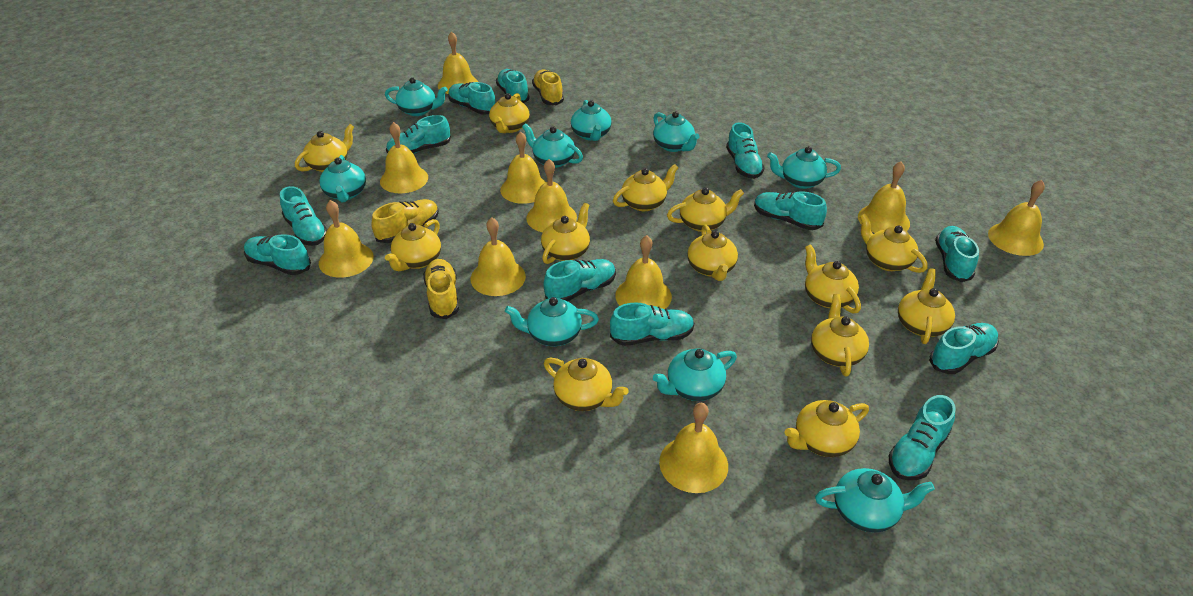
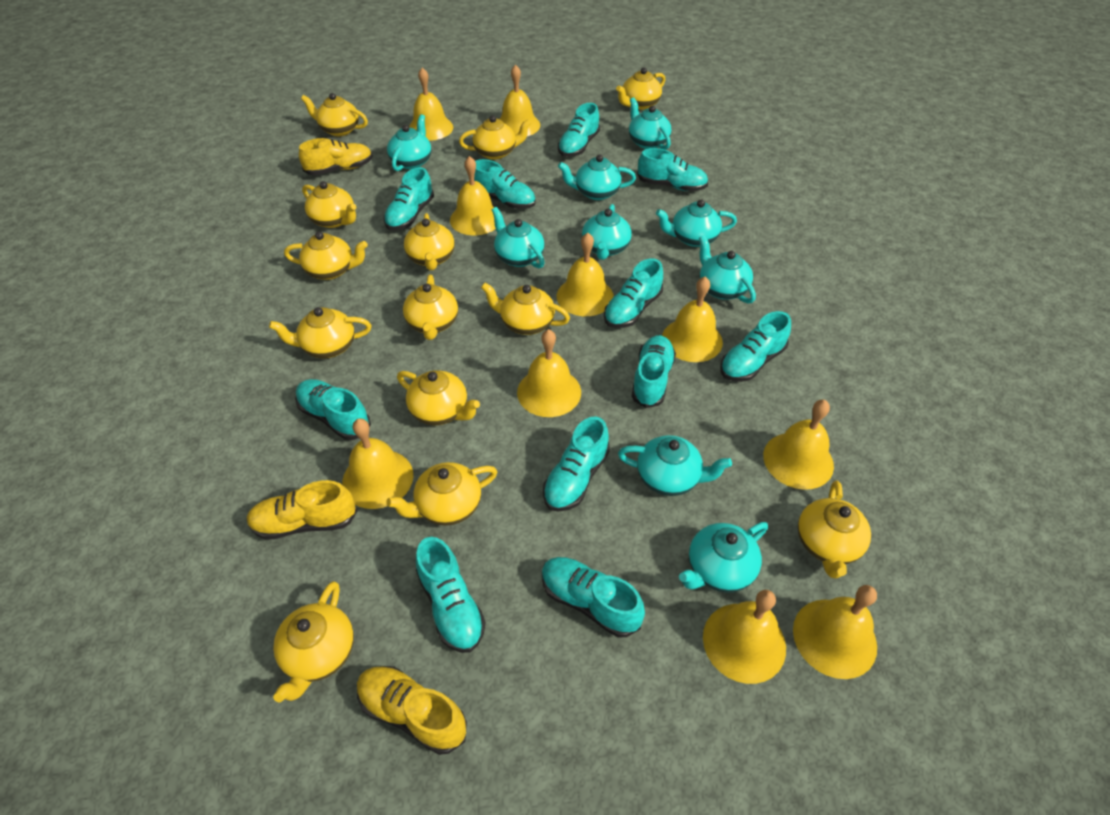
turquoise shoe: [244,234,311,275] [280,186,327,246] [386,115,451,154] [448,82,496,115] [496,69,530,103] [544,259,616,301] [610,302,694,346] [726,122,765,179] [754,191,827,230] [889,395,956,480] [929,323,999,374] [935,226,979,282] = 12 -> [295,379,371,440] [384,167,434,230] [416,537,486,653] [474,159,536,209] [542,557,645,637] [543,416,610,512] [558,103,600,157] [604,259,663,328] [632,335,676,408] [637,148,708,191] [720,311,791,382] = 11

